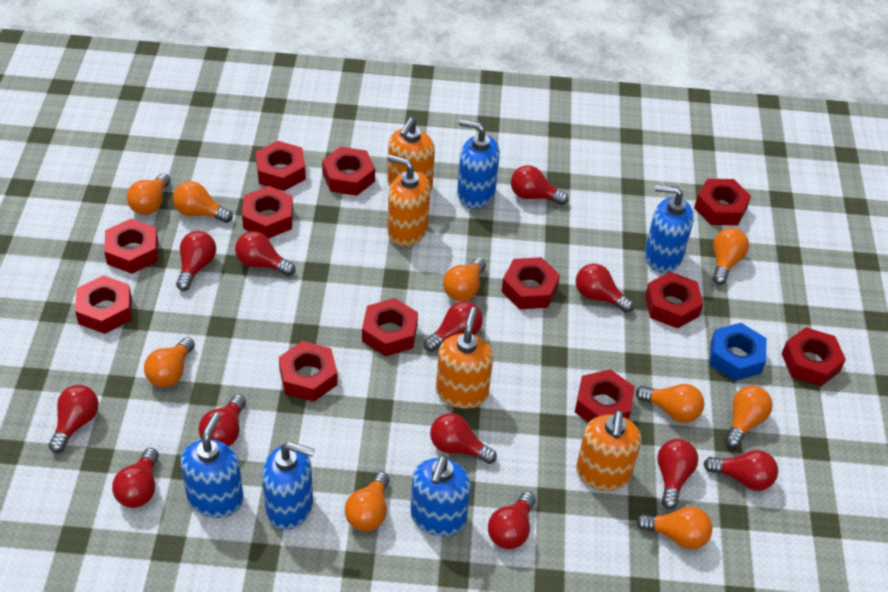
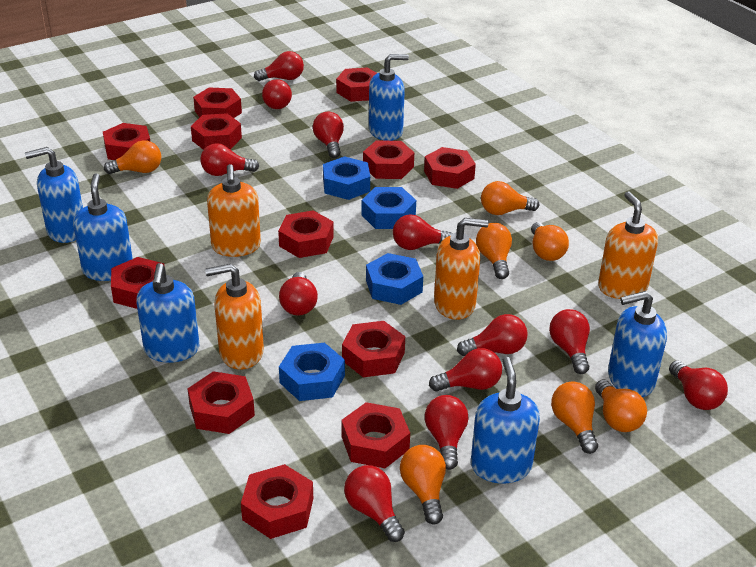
blue nut: [710,323,766,381] = 1 -> [279,343,345,401] [323,156,370,200] [361,187,416,229] [366,253,423,305] = 4
blue soap dispenser: [180,413,244,518] [262,442,315,530] [410,455,471,536] [457,119,500,209] [645,185,694,273] = 5 -> [25,147,83,243] [73,173,133,281] [136,263,199,363] [369,54,409,141] [471,357,540,483] [608,291,667,397] = 6
orange light bulb: [127,173,171,215] [144,337,195,387] [173,181,233,223] [345,472,390,531] [443,258,486,301] [636,384,704,423] [636,507,712,549] [713,228,749,285] [725,386,773,448] = 9 -> [104,141,161,174] [400,445,446,525] [476,223,512,279] [481,181,539,215] [531,222,569,261] [551,381,598,454] [595,380,647,432] = 7

